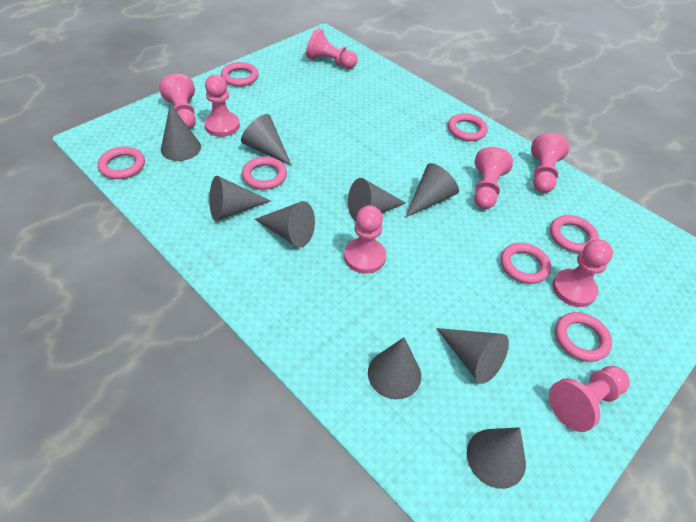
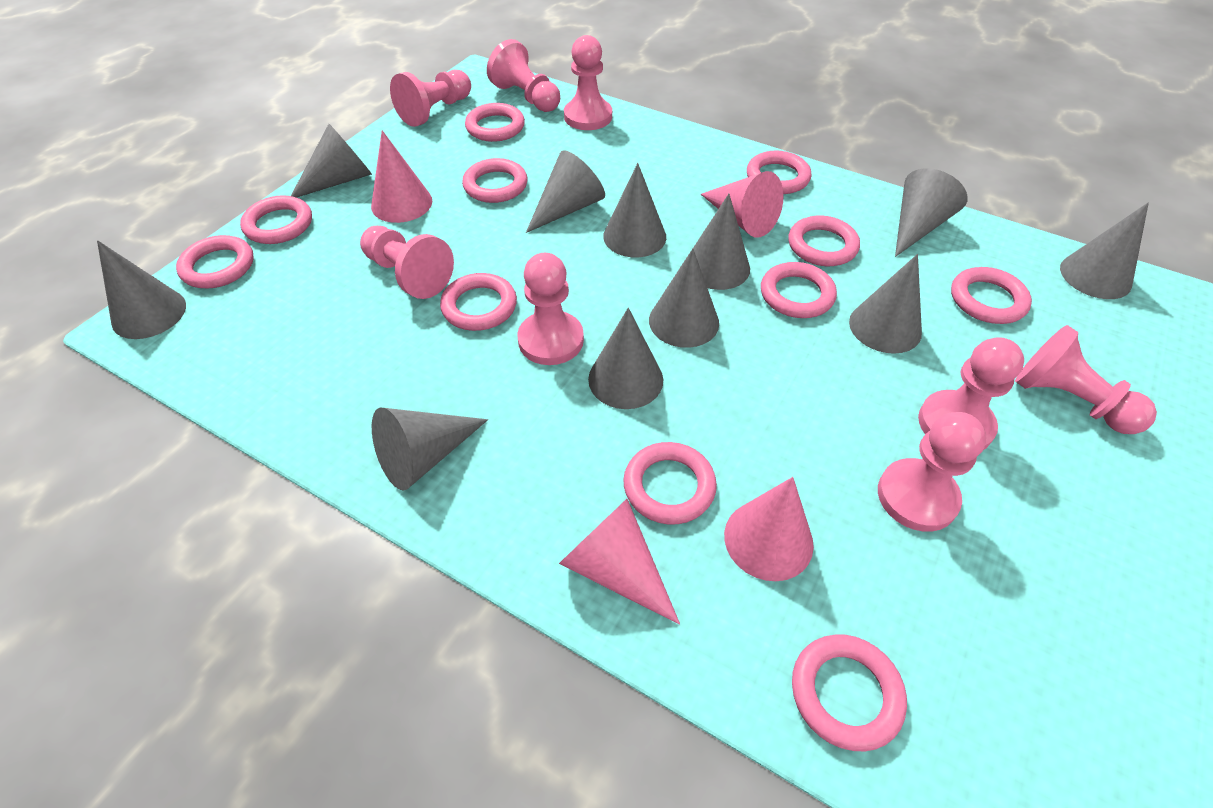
grey cone: [161,104,201,161] [209,176,271,221] [241,114,292,166] [255,201,315,247] [348,178,406,221] [368,337,421,399] [405,163,459,218] [436,328,509,384] [467,427,526,489] = 9 -> [97,240,186,339] [291,124,372,198] [372,408,488,491] [526,150,605,233] [588,308,663,409] [603,163,666,257] [649,249,719,348] [693,194,750,290] [849,254,922,354] [895,168,968,257] [1060,202,1149,299] = 11
pink cone: none = 0 -> [371,130,432,223] [559,499,680,625] [701,171,784,237] [724,477,814,581] = 4
pink ring: [98,147,145,179] [221,62,259,87] [242,157,287,190] [448,113,488,141] [501,243,551,284] [550,215,599,253] [555,312,612,362] = 7 -> [176,235,254,288] [240,195,312,244] [440,273,517,331] [462,158,527,203] [465,103,525,142] [623,442,717,525] [747,151,811,194] [761,262,837,318] [788,216,860,266] [792,634,907,751] [951,267,1032,324] = 11

